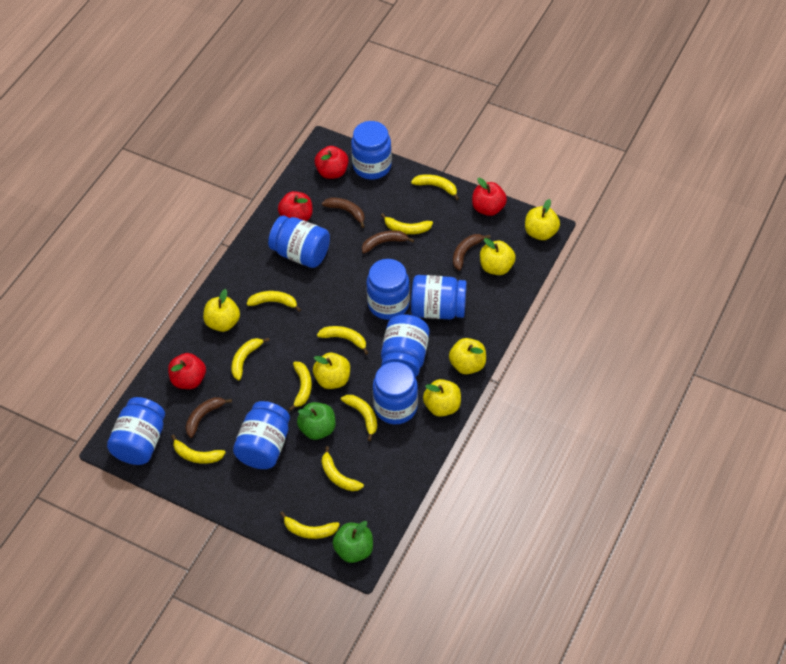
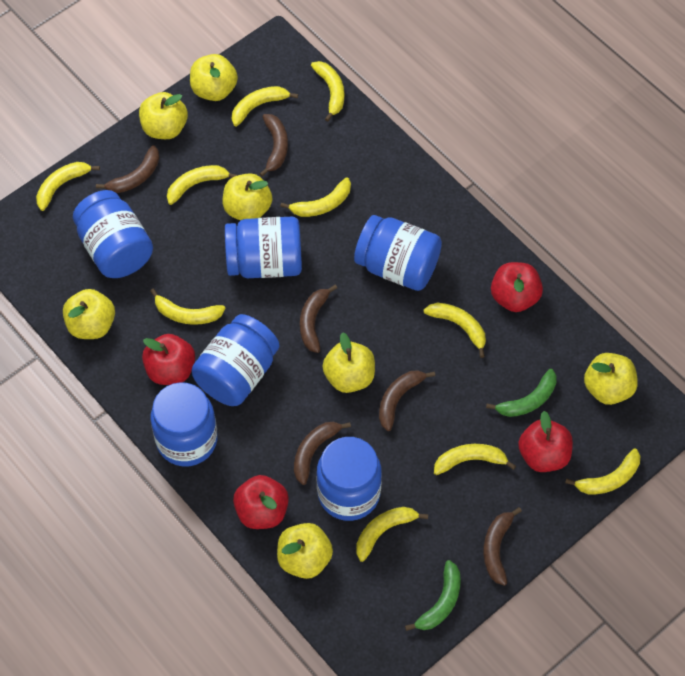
blue jar: [107,397,165,465] [233,401,290,469] [268,216,330,268] [351,121,392,179] [367,259,410,320] [373,362,418,424] [381,315,429,377] [411,275,467,319] = 8 -> [73,190,153,278] [150,382,218,466] [191,314,279,406] [225,217,302,278] [317,437,382,521] [354,215,442,291] = 6
brown banana: [186,397,232,438] [322,198,365,228] [362,231,414,253] [453,234,491,271] = 4 -> [96,145,159,193] [260,114,288,177] [294,422,351,485] [300,285,337,353] [379,370,435,431] [483,507,522,586] = 6
green apple: [297,402,336,440] [332,521,373,563] = 2 -> none = 0
green banana: none = 0 -> [405,560,461,631] [486,369,557,417] = 2
yellow apple: [203,289,240,332] [313,353,350,389] [423,379,461,417] [449,338,486,374] [480,238,516,275] [525,199,560,240] = 6 -> [63,289,115,339] [139,92,188,139] [190,54,238,101] [222,173,272,220] [277,523,333,579] [322,332,375,393] [584,353,638,405] = 7

